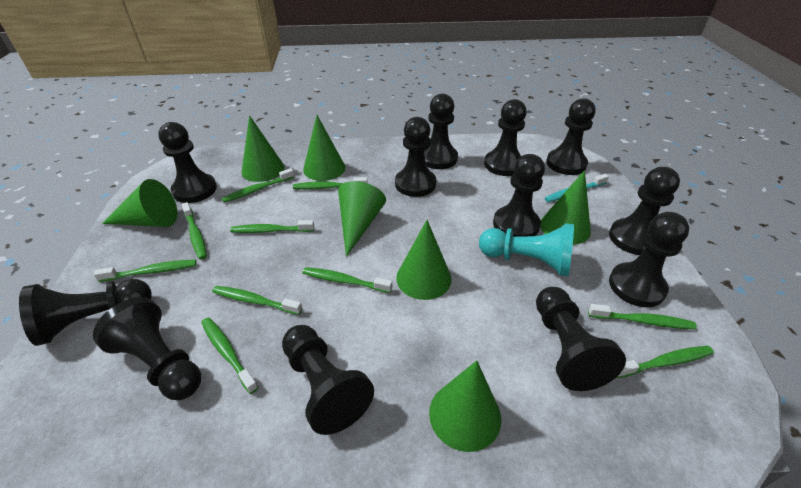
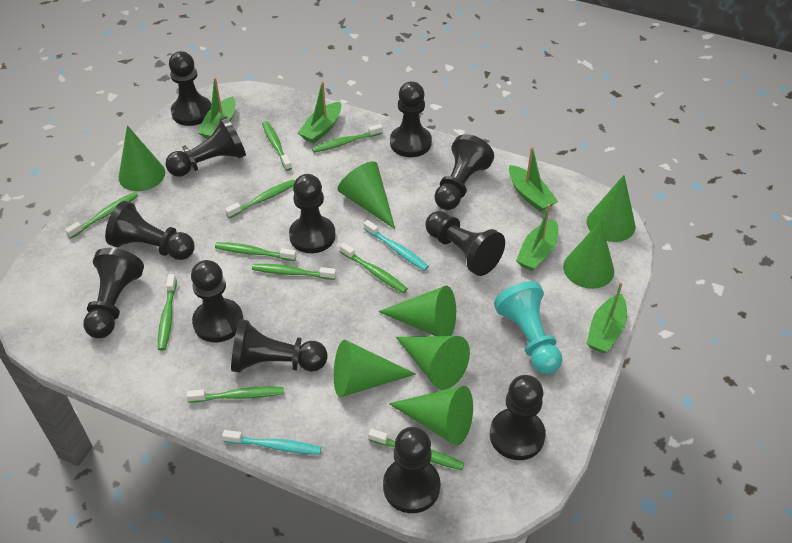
green boat: none = 0 -> [198,77,236,139] [298,81,341,144] [509,147,558,212] [516,204,558,271] [587,282,627,353] = 5
green cone: [102,179,177,227] [242,115,285,182] [303,115,345,181] [338,181,386,257] [396,220,452,300] [429,360,501,452] [540,170,591,245] = 7 -> [119,125,165,191] [334,340,416,397] [338,161,395,229] [378,286,456,336] [389,386,473,445] [396,336,470,390] [563,220,614,289] [587,175,636,242] = 8
turquoise toothbrush: [545,174,609,202] = 1 -> [222,430,321,455] [364,220,429,271] = 2

